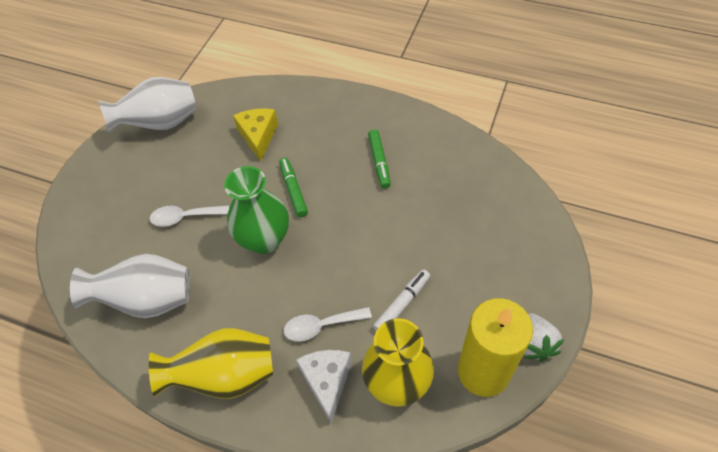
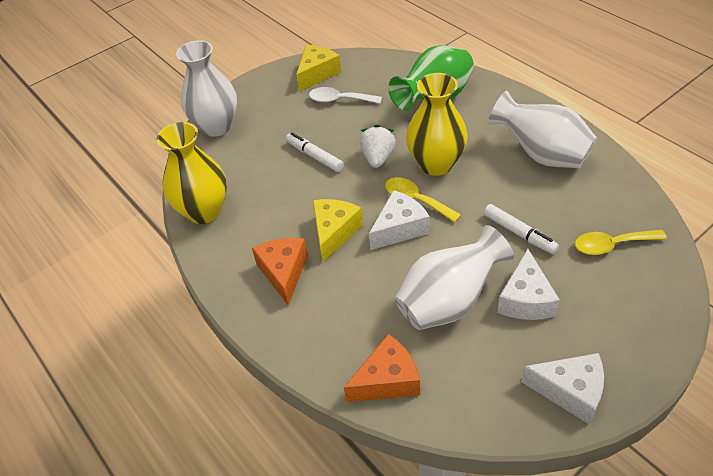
green marker: [279,158,308,217] [368,129,391,189] = 2 -> none = 0
orange cheese: none = 0 -> [252,238,308,306] [344,334,420,402] = 2
white cheese: [296,350,352,424] = 1 -> [369,190,430,250] [497,249,560,320] [521,353,604,424] = 3
white marker: [373,269,430,331] = 1 -> [286,133,344,172] [484,204,559,254] = 2
white spoon: [149,205,229,227] [284,307,372,342] = 2 -> [309,87,382,104] = 1
white vase: [70,254,190,318] [98,77,196,133] = 2 -> [176,40,237,137] [395,225,514,330] [489,91,597,168] = 3
yellow candle: [458,298,533,397] = 1 -> none = 0
yellow cheese: [233,109,278,161] = 1 -> [296,45,341,91] [313,199,363,262] = 2
yellow spoon: none = 0 -> [385,177,461,222] [575,230,667,255] = 2

